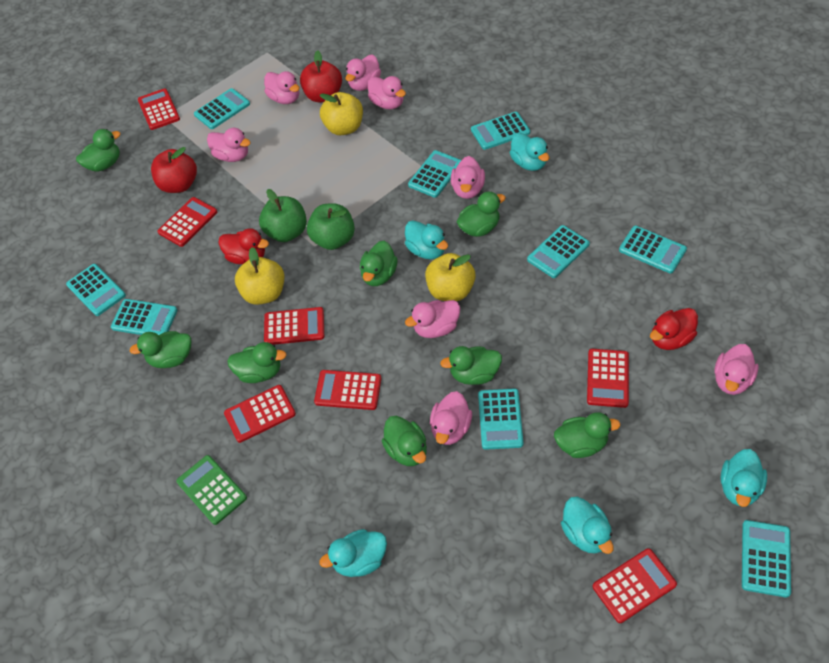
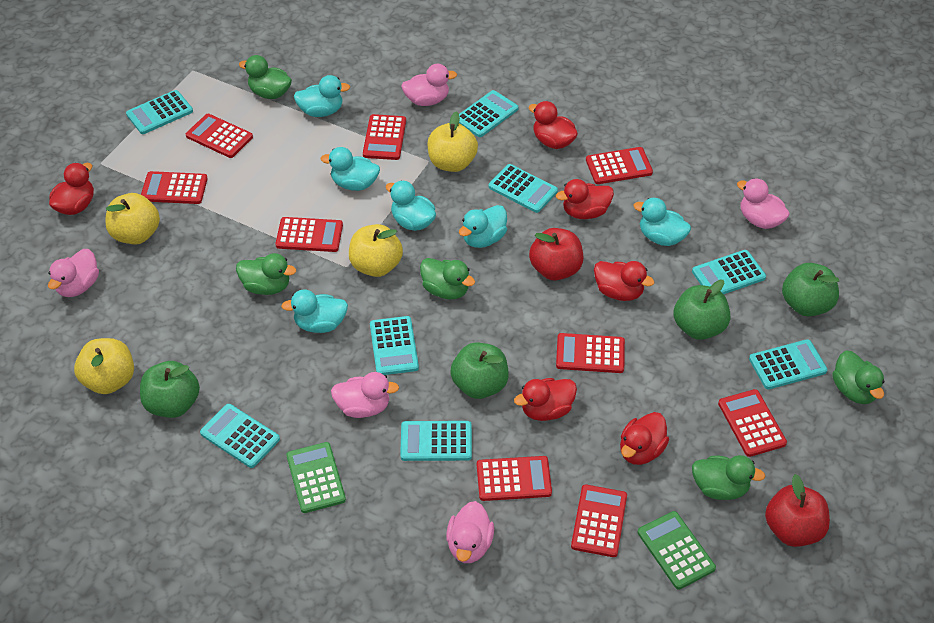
green apple: [259,189,307,242] [307,203,355,250] = 2 -> [140,361,200,418] [450,342,509,399] [674,280,730,340] [782,263,839,316] = 4
green calculator: [176,455,247,525] = 1 -> [286,442,346,513] [638,511,716,589] = 2
green duck: [76,129,120,172] [130,331,191,368] [227,342,286,383] [360,241,398,286] [382,416,427,466] [440,346,502,385] [457,191,506,237] [554,412,621,458] = 8 -> [236,253,296,295] [239,55,292,99] [420,258,475,299] [692,455,766,500] [832,350,885,404] = 5
pink duck: [207,128,251,162] [264,71,300,104] [345,54,381,91] [368,76,406,109] [405,300,460,338] [430,391,472,445] [451,156,485,199] [714,344,758,395] = 8 -> [48,249,99,297] [331,372,399,418] [401,64,457,106] [446,501,494,563] [737,178,790,229] = 5
red calculator: [138,88,180,130] [157,197,217,247] [224,385,296,443] [264,307,324,345] [314,370,381,410] [587,349,629,408] [592,548,677,623] = 7 -> [141,171,208,204] [186,114,253,158] [275,217,343,252] [363,114,406,160] [477,456,552,501] [556,333,625,373] [571,484,627,557] [586,147,653,184] [718,389,787,457] = 9
red duck: [219,228,269,264] [650,308,698,350] = 2 -> [49,163,94,215] [514,378,577,421] [528,101,578,149] [556,179,614,219] [594,261,655,301] [620,412,669,465] = 6
turquoise calculator: [66,264,126,316] [111,299,177,335] [194,88,250,129] [408,150,461,198] [471,112,530,150] [478,388,524,450] [527,225,590,278] [619,226,687,273] [742,520,791,598] = 9 -> [126,90,193,134] [200,404,280,468] [370,316,419,375] [400,421,472,461] [459,90,518,137] [489,164,558,213] [692,250,766,294] [749,339,828,389] = 8
turquoise duck: [319,529,387,577] [405,220,448,259] [509,133,549,171] [561,497,614,554] [720,449,767,507] = 5 -> [281,289,348,333] [294,75,350,117] [321,147,380,191] [386,180,436,231] [459,205,507,248] [633,198,691,246] = 6
yellow apple: [235,247,285,305] [320,92,363,135] [425,253,476,301] = 3 -> [74,338,134,394] [105,193,160,244] [349,224,403,277] [427,111,478,172] = 4

